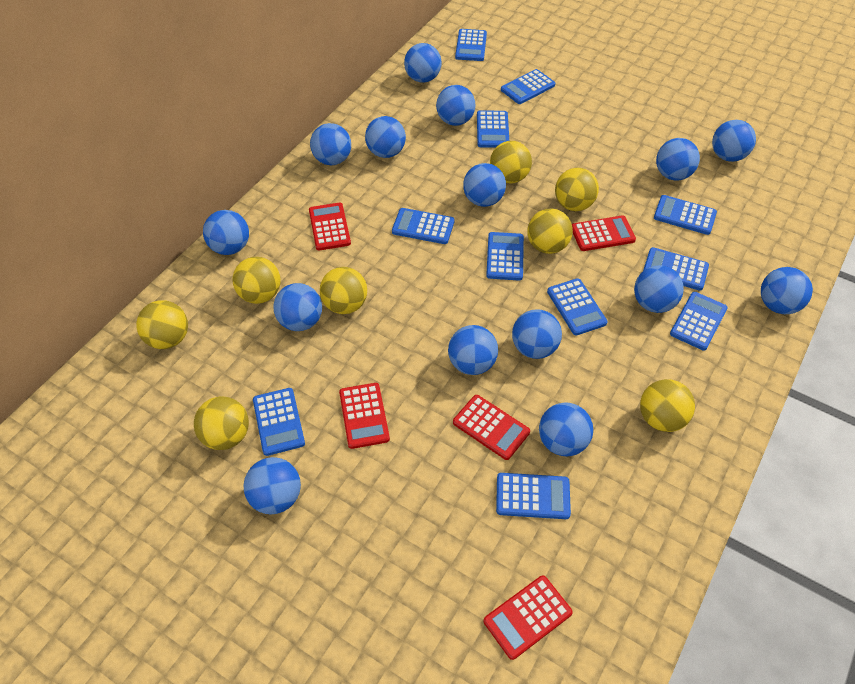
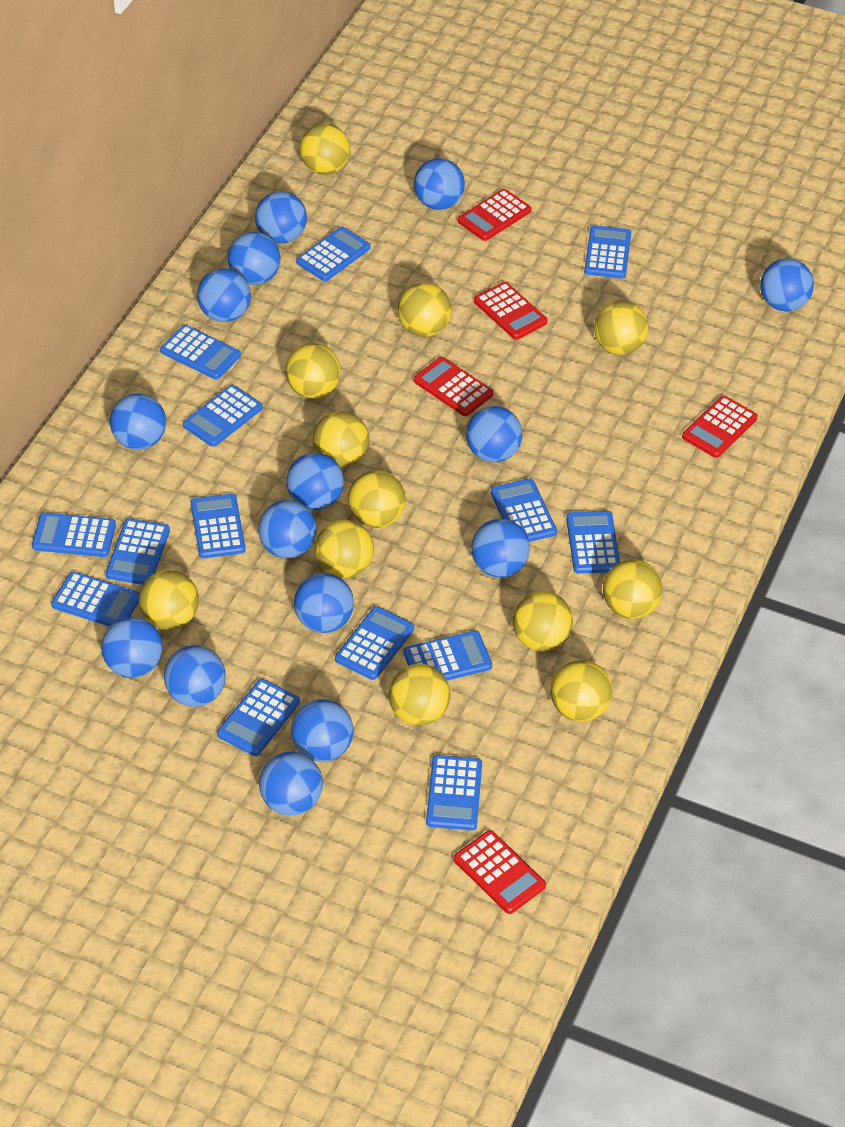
blue calculator: [253,388,305,456] [392,208,455,244] [455,29,487,61] [477,110,509,148] [486,232,524,281] [496,473,571,519] [501,69,555,104] [547,278,608,336] [643,247,709,291] [654,195,717,235] [670,292,728,351] = 11 -> [32,512,116,557] [51,571,140,627] [106,518,170,585] [160,325,241,379] [183,385,263,447] [191,494,246,558] [217,679,300,756] [296,227,371,281] [335,606,414,680] [404,631,492,680] [426,755,482,830] [491,479,557,542] [566,511,620,574] [584,225,631,278] = 14
yellow ball: [136,300,188,349] [194,396,249,450] [232,257,281,304] [320,267,367,314] [490,141,532,183] [527,208,573,254] [555,168,599,211] [640,379,695,432] = 8 -> [139,570,199,630] [286,343,341,398] [300,124,350,175] [313,411,369,467] [315,519,374,578] [348,470,406,528] [389,664,451,726] [398,283,451,337] [513,591,573,651] [551,660,612,722] [594,301,648,355] [603,559,663,619] = 12

